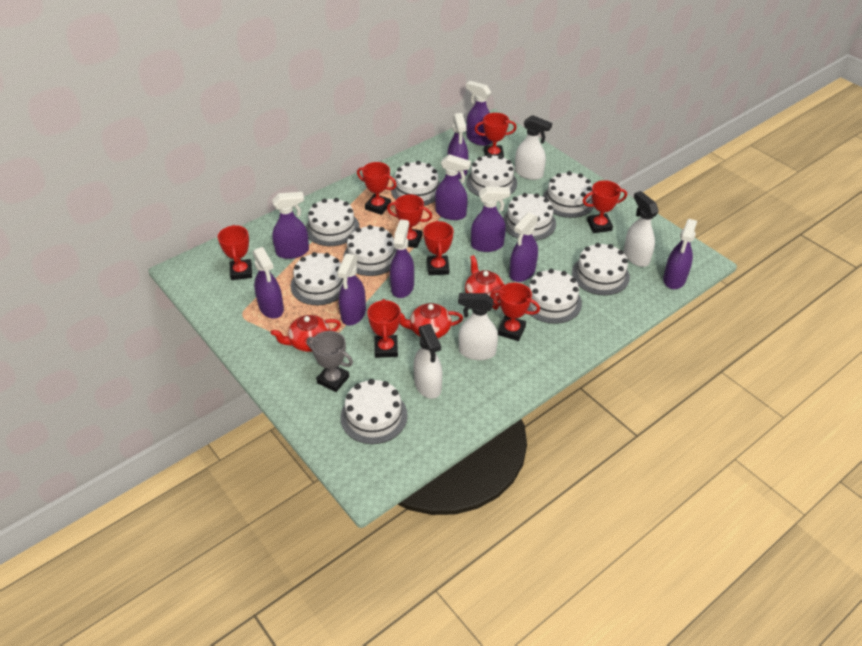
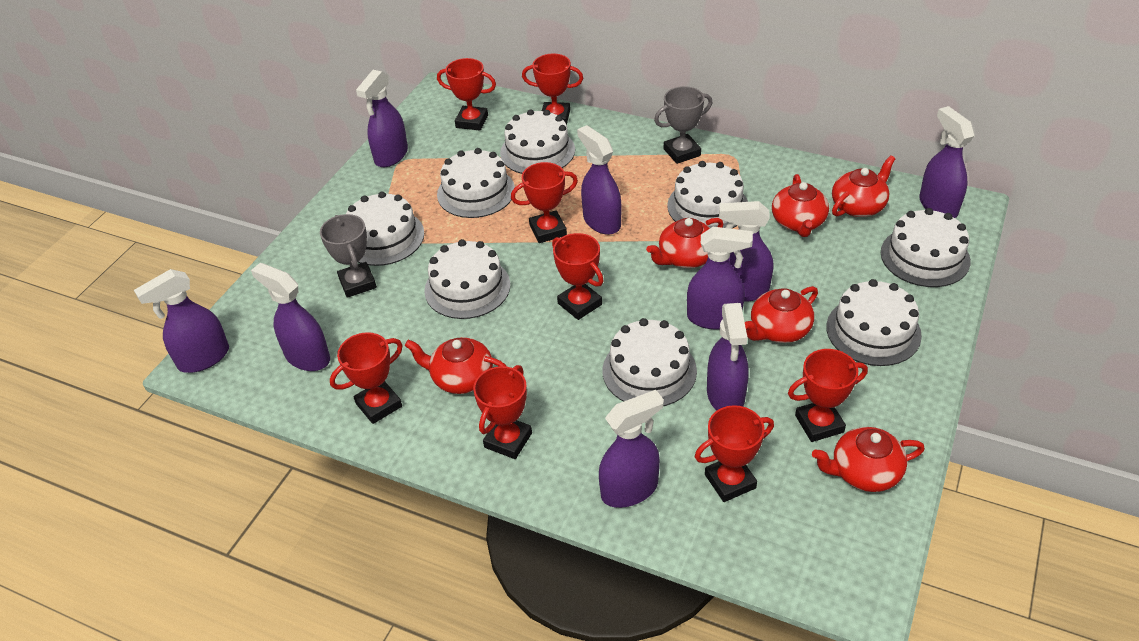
grey trophy: [307,331,353,392] = 1 -> [320,214,377,298] [654,86,712,164] = 2
purple spray bottle: [253,247,284,319] [272,192,309,259] [337,253,366,325] [390,219,414,298] [435,154,471,220] [447,113,468,179] [466,81,492,146] [471,186,511,252] [509,212,538,282] [663,219,697,289] = 10 -> [134,269,229,373] [251,263,330,371] [356,70,408,167] [577,125,622,235] [599,390,664,508] [687,227,753,329] [707,303,749,410] [719,201,774,302] [919,106,975,218] = 9
red teapot: [271,315,341,352] [400,303,463,338] [465,255,505,310] = 3 -> [404,337,507,394] [646,218,724,268] [745,286,818,343] [772,174,829,237] [812,427,925,492] [832,155,896,217] = 6
white cake: [291,252,343,305] [305,198,360,246] [340,379,408,444] [343,225,397,276] [391,161,440,206] [466,154,517,197] [503,193,556,241] [527,269,582,324] [542,171,594,218] [572,243,630,295] = 10 -> [346,192,424,266] [424,239,510,319] [437,148,515,218] [500,109,575,174] [603,318,697,406] [667,161,748,228] [826,279,922,366] [881,208,971,287] = 8
white spray bottle: [414,324,442,399] [458,293,498,360] [515,115,552,180] [624,191,659,267] = 4 -> none = 0

